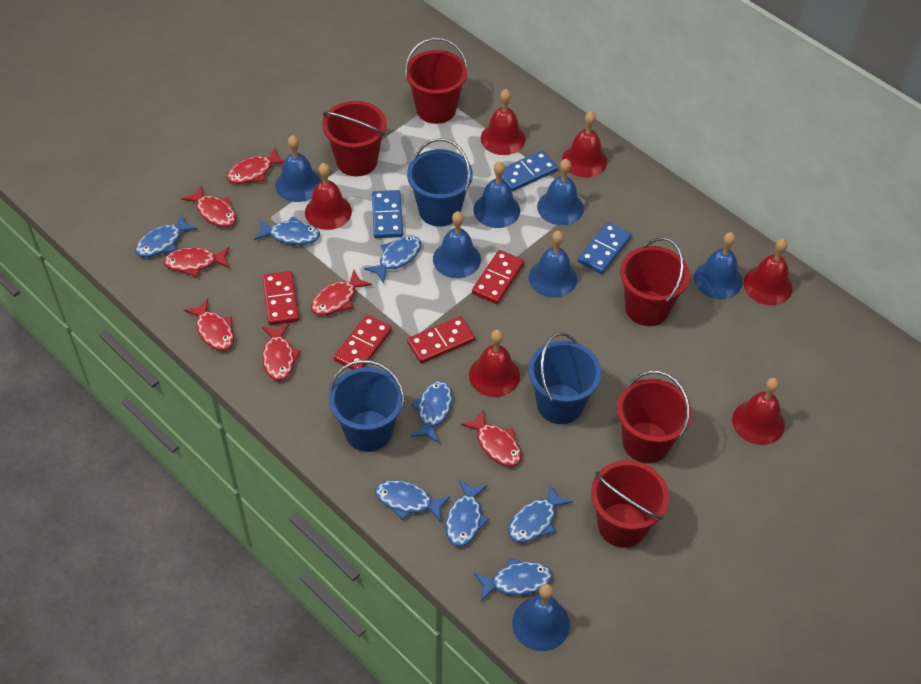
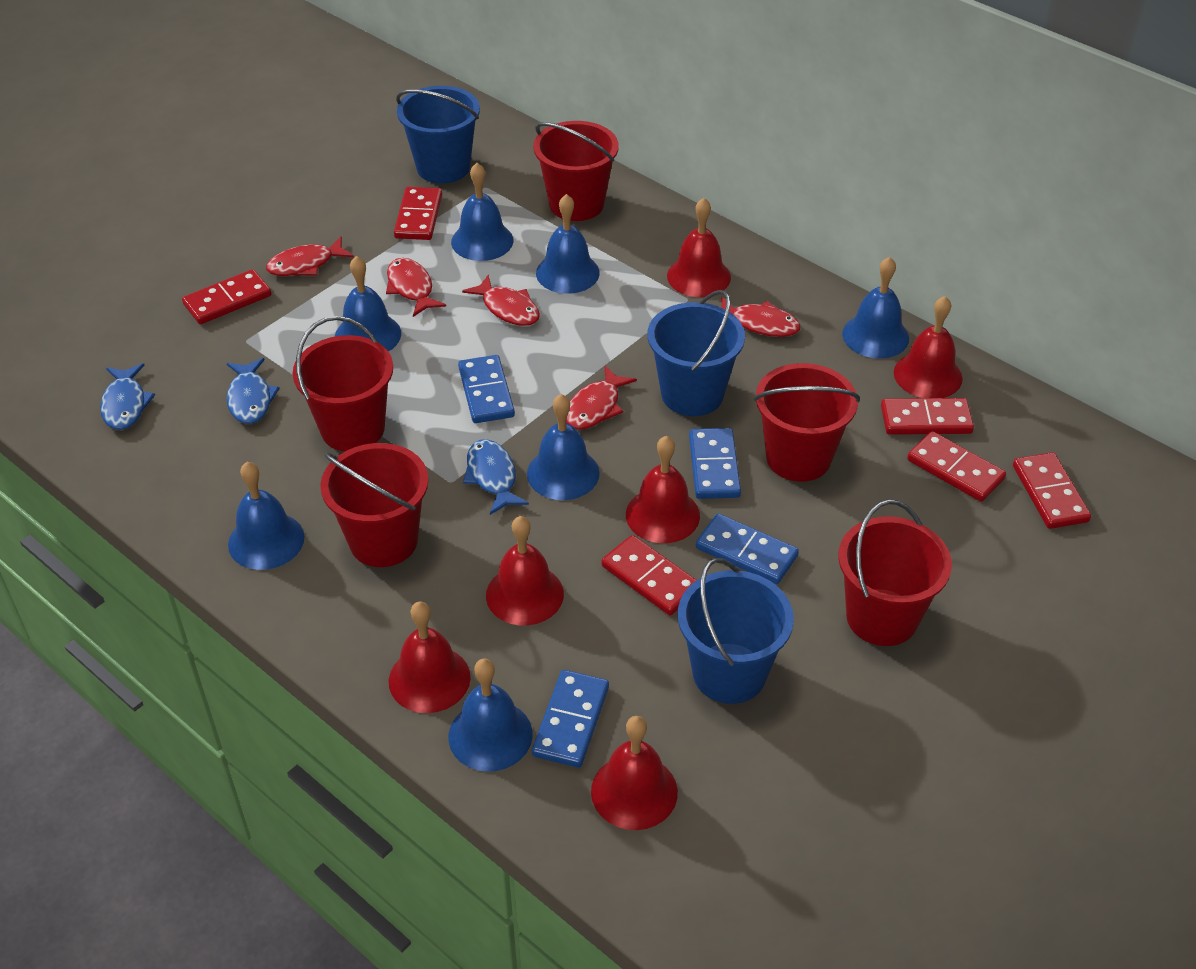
blue domino: [372,190,403,238] [501,150,558,192] [578,222,631,274] = 3 -> [458,355,515,423] [532,670,609,768] [689,428,741,499] [696,514,799,584] = 4
blue fish: [135,214,198,257] [254,216,320,245] [364,236,421,283] [375,480,450,522] [411,381,452,443] [445,479,489,547] [474,557,552,601] [508,484,573,543] = 8 -> [100,363,155,430] [227,358,280,424] [463,439,529,515] = 3
red domino: [262,271,299,325] [334,315,392,370] [407,316,475,364] [472,250,524,304] = 4 -> [182,269,271,324] [394,187,442,240] [602,535,697,615] [881,398,974,435] [907,431,1006,502] [1013,452,1091,529] = 6
red fish: [163,247,230,277] [182,186,236,227] [184,298,234,351] [227,148,285,184] [262,324,301,381] [311,270,372,316] [461,410,522,467] = 7 -> [266,237,354,276] [386,258,446,317] [462,275,540,326] [566,366,637,430] [721,296,800,337] = 5

